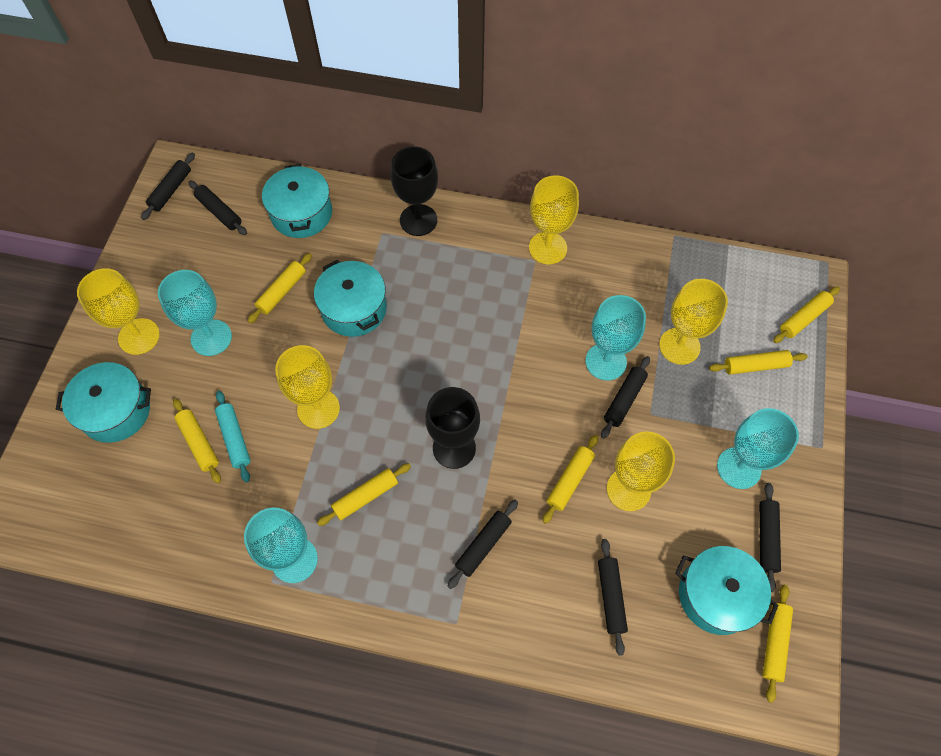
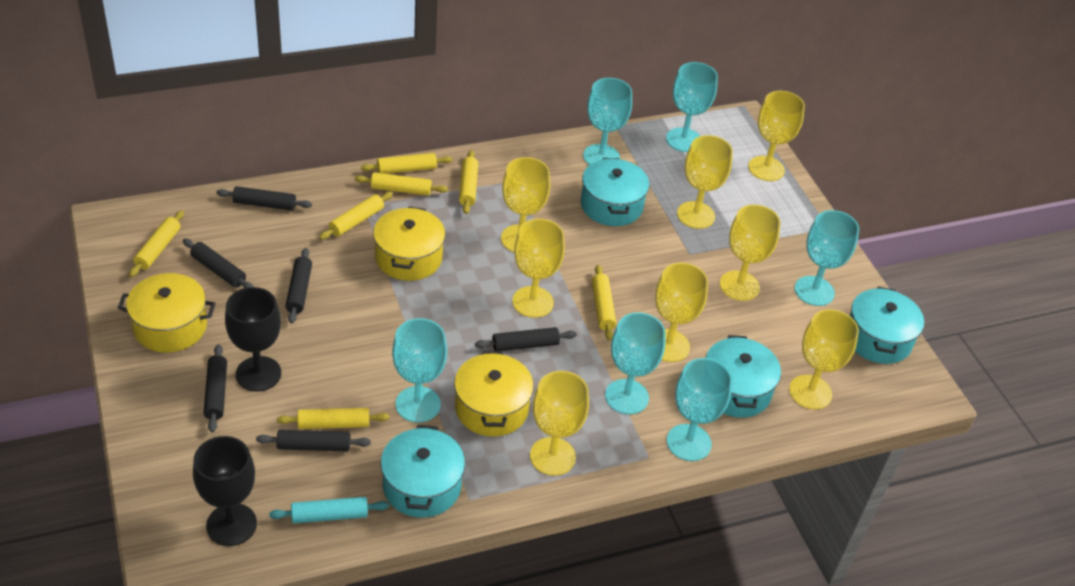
turquoise goblet: [158,270,232,356] [244,508,318,583] [585,295,646,380] [717,408,799,489] = 4 -> [392,318,447,423] [583,78,632,165] [605,312,665,414] [666,62,718,152] [667,358,732,461] [794,210,859,306] = 6
yellow goblet: [77,268,160,355] [275,345,340,429] [529,175,579,264] [607,432,675,511] [659,279,728,365] = 5 -> [501,157,550,252] [512,219,565,318] [530,371,589,476] [655,263,708,362] [677,135,733,229] [720,204,781,301] [748,91,805,181] [789,309,859,409] = 8
yellow pot: none = 0 -> [118,273,216,352] [373,207,445,281] [454,351,534,437] = 3

